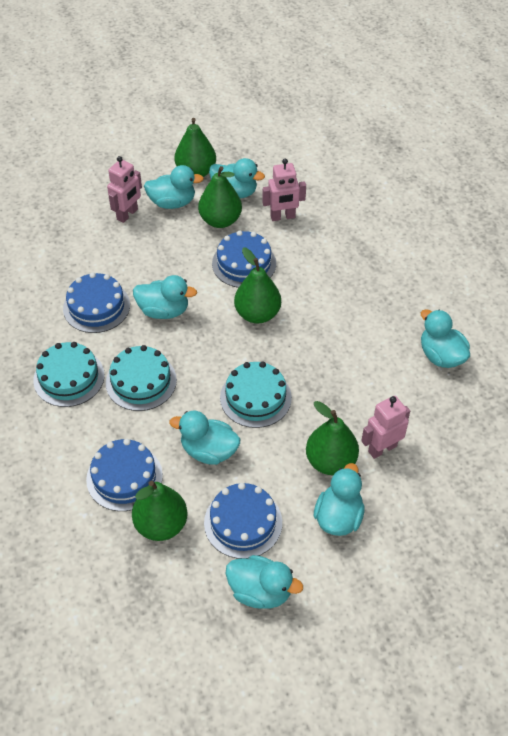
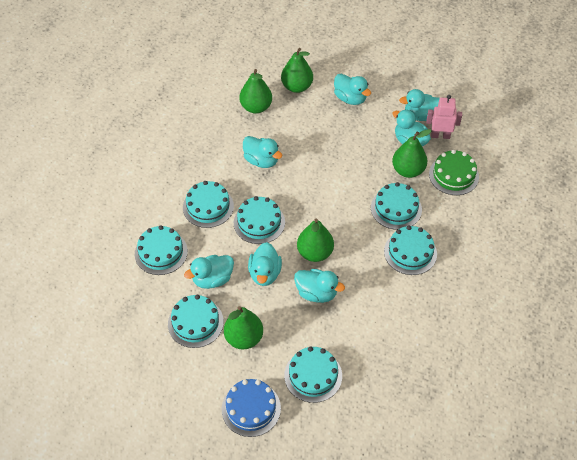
blue cake: [63,272,130,333] [86,439,163,511] [204,483,282,559] [212,231,276,288] = 4 -> [222,379,281,437] = 1
green cake: none = 0 -> [429,150,479,195] = 1
pink robot: [107,156,142,223] [262,159,306,221] [361,396,410,459] = 3 -> [426,95,462,139] = 1
turquoise cake: [33,342,105,407] [106,345,177,411] [220,361,292,428] = 3 -> [135,225,188,275] [168,295,224,348] [183,181,234,228] [234,196,285,244] [284,346,342,403] [371,182,422,230] [384,226,437,275] = 7

